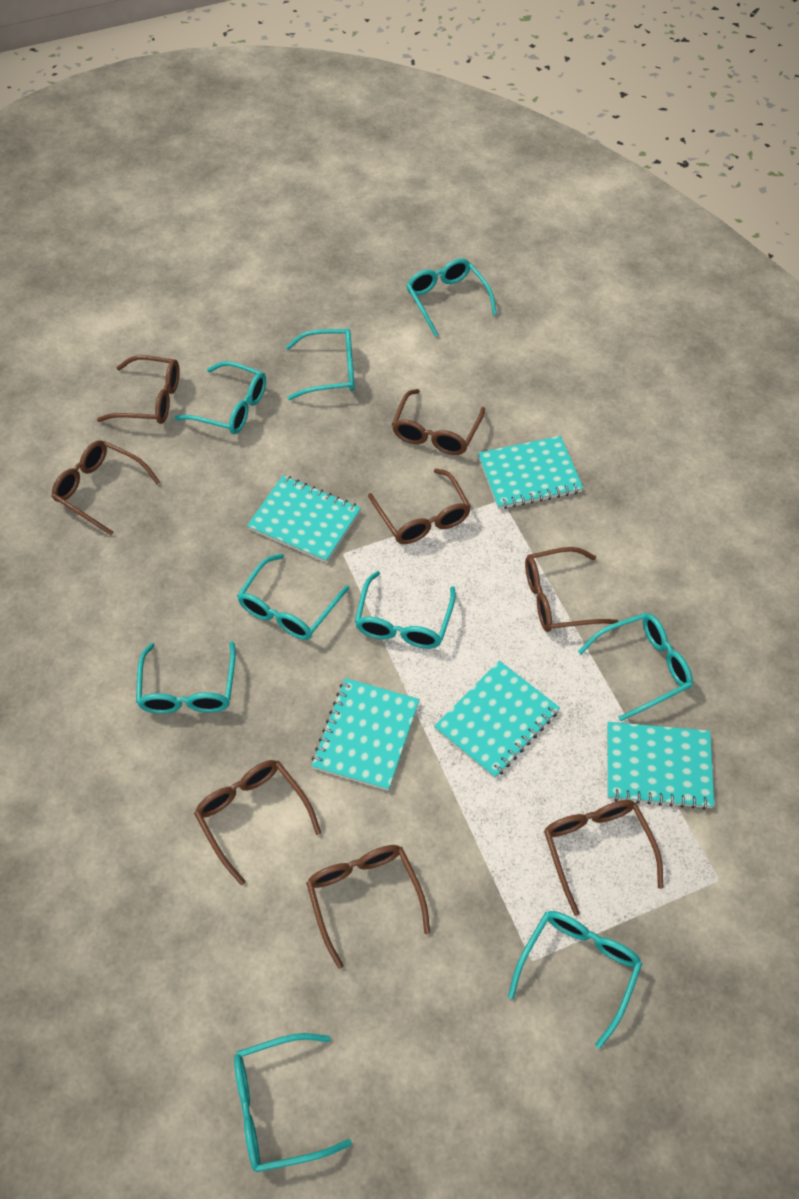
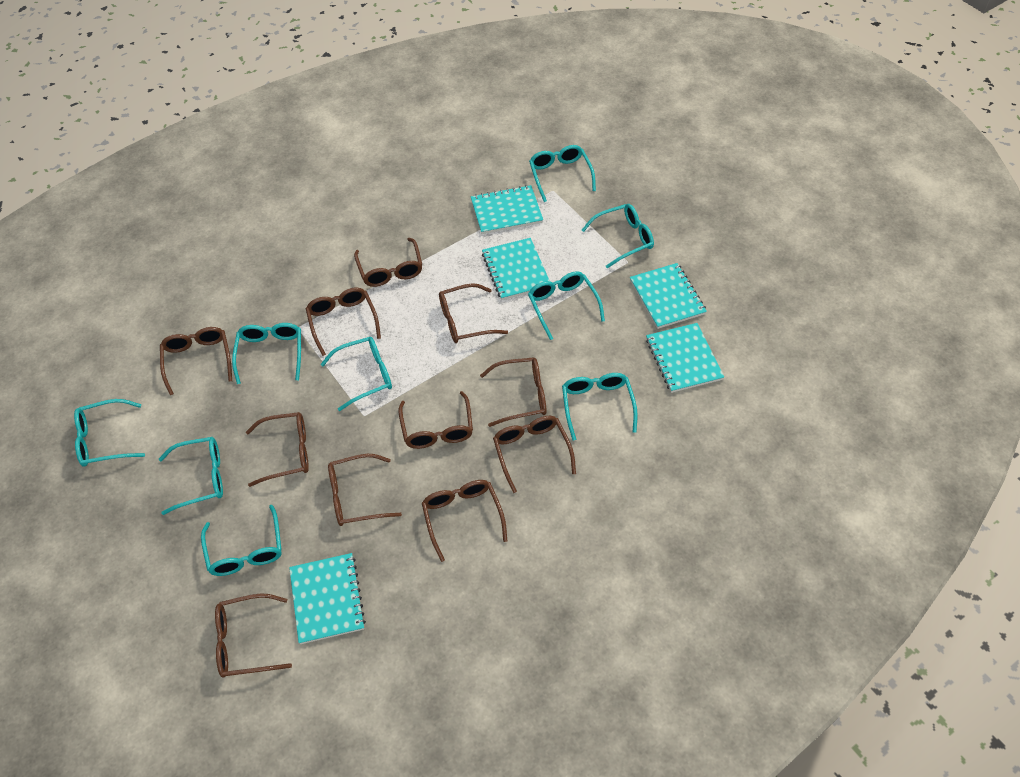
brown glasses: [52,440,160,536] [97,355,180,424] [194,760,321,885] [306,845,430,969] [368,468,471,544] [392,389,485,455] [525,547,619,632] [544,800,663,916] = 8 -> [160,327,232,395] [215,593,292,678] [246,412,309,487] [306,288,381,356] [328,454,402,526] [354,238,422,287] [399,391,473,449] [422,480,507,562] [439,283,508,343] [480,357,546,427] [493,416,576,493] = 11

